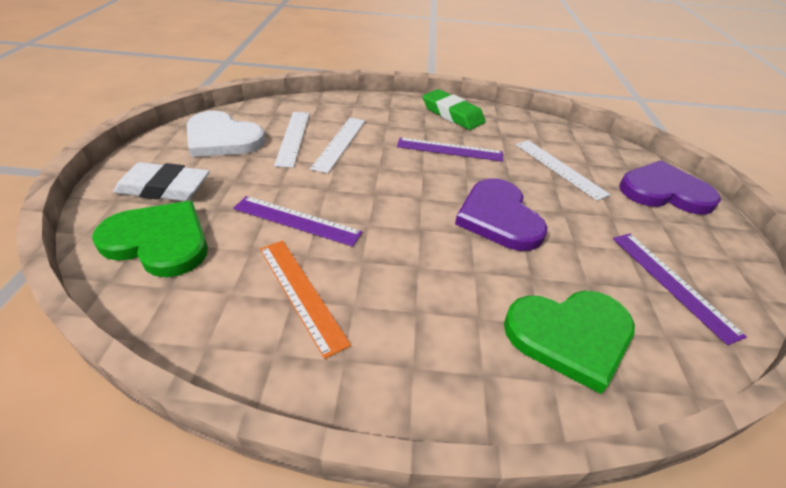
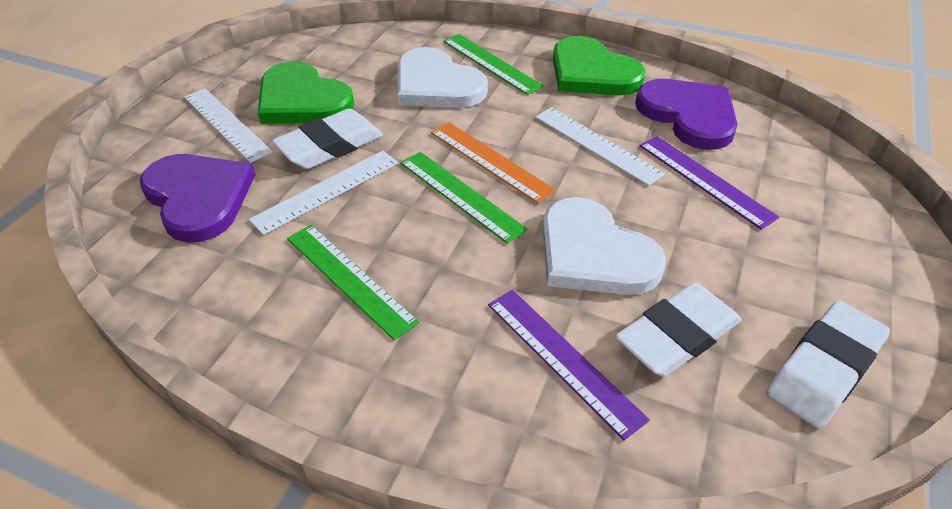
green eraser: [423,89,485,130] = 1 -> none = 0
green ruler: none = 0 -> [287,225,419,340] [400,152,528,244] [443,34,544,95] = 3
purple ruler: [233,196,363,247] [397,138,503,162] [613,233,747,345] = 3 -> [488,290,650,440] [639,136,779,229] = 2
white eraser: [113,162,210,201] = 1 -> [272,109,383,169] [615,283,741,377] [767,301,890,428] = 3
white heart: [187,111,265,157] = 1 -> [398,47,488,108] [542,197,666,295] = 2

